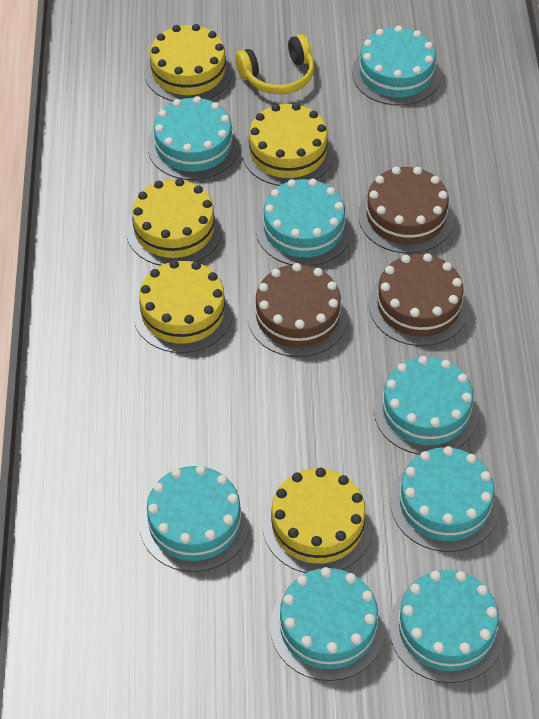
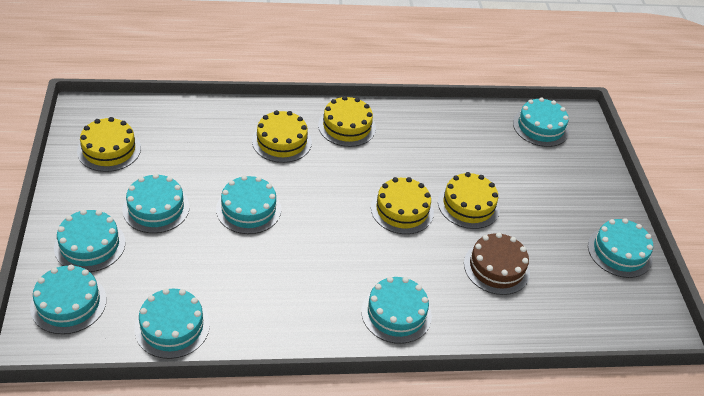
brown cake: [247,263,348,357] [358,167,454,254] [369,253,469,346] = 3 -> [464,232,530,295] = 1
yellow headphones: [235,34,314,94] = 1 -> none = 0

